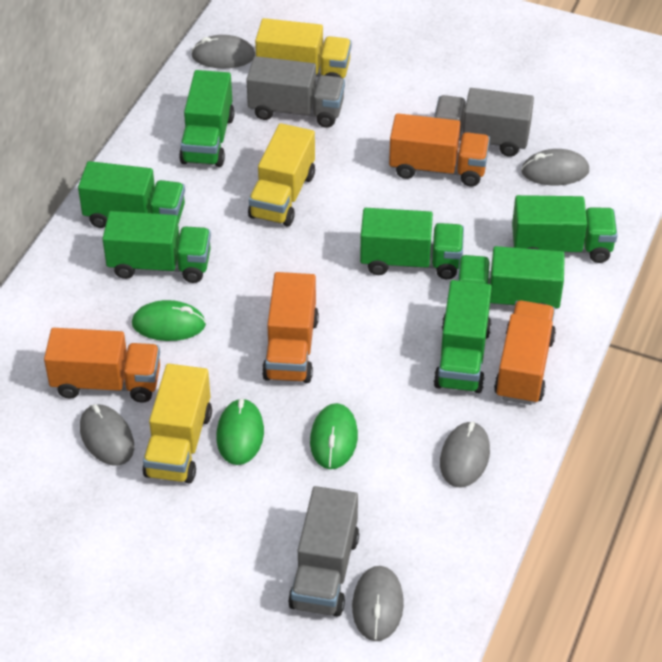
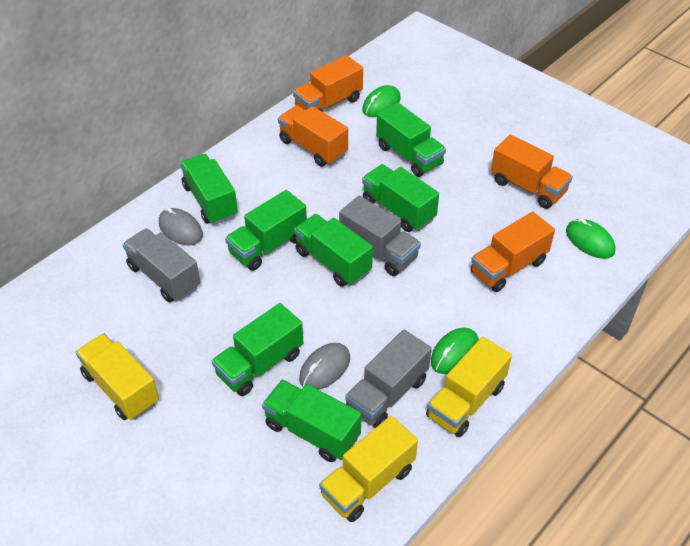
grey mouse: [80,404,134,466] [191,35,256,69] [352,566,404,641] [440,422,490,488] [521,149,589,185] = 5 -> [159,207,203,245] [299,343,350,390] = 2

